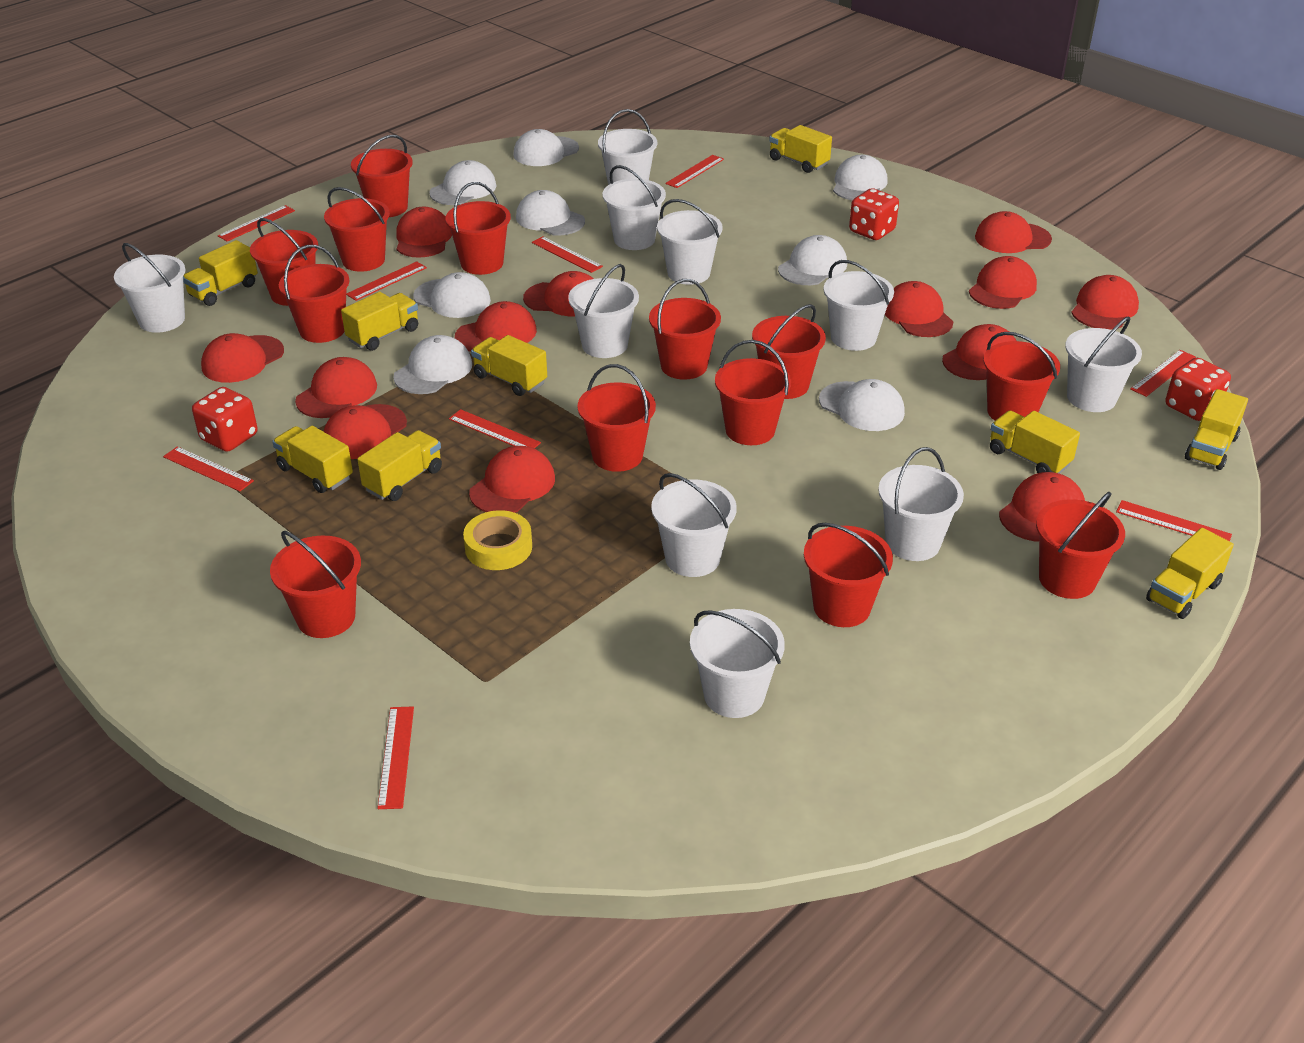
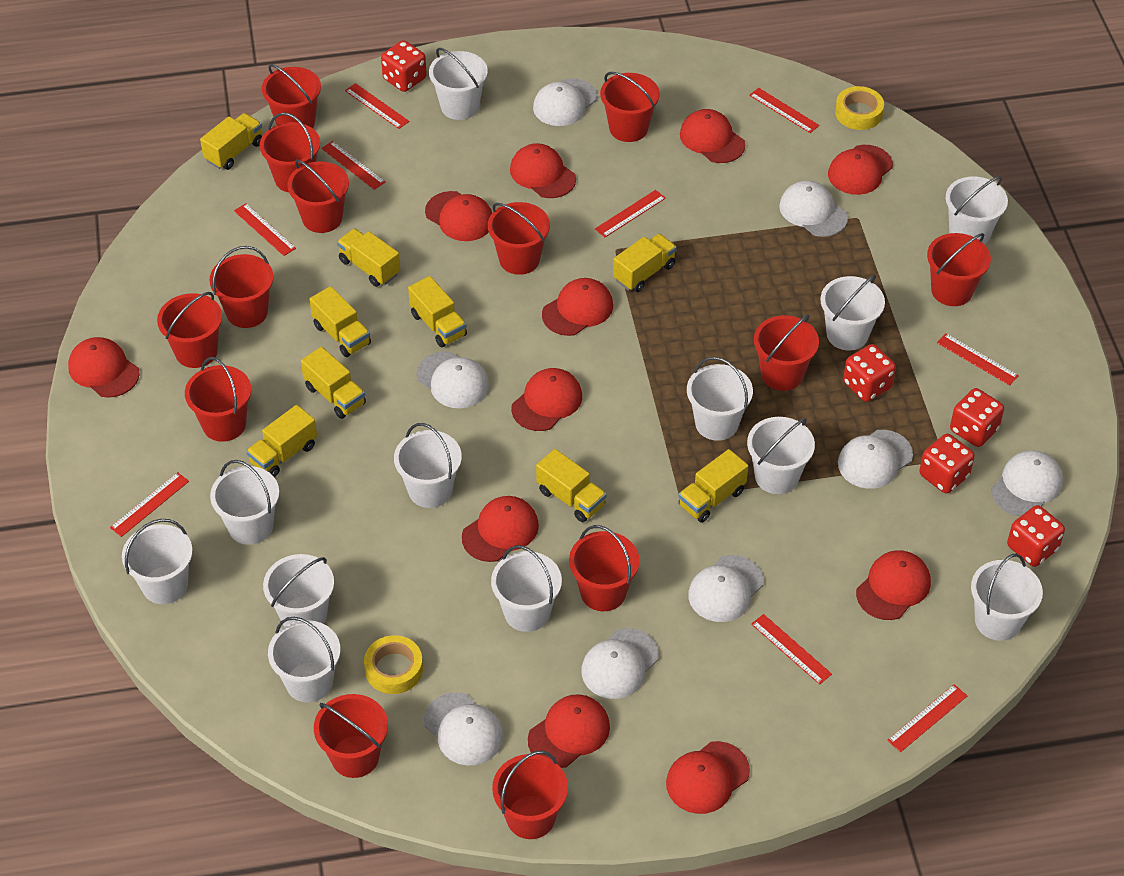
red cap: [201,333,284,383] [295,357,377,418] [324,404,407,459] [396,207,452,258] [455,301,537,352] [469,446,555,513] [523,271,593,316] [885,281,953,337] [942,324,1016,380] [969,256,1037,309] [975,211,1052,253] [999,472,1085,542] [1071,275,1139,329] = 13 -> [68,337,140,398] [425,191,492,241] [462,496,539,562] [510,143,576,198] [511,368,582,431] [528,694,610,768] [542,278,613,336] [666,741,750,814] [680,109,745,163] [828,145,893,195] [856,550,931,620] = 11
red dice: [192,387,258,452] [849,188,899,240] [1165,358,1231,421] = 3 -> [381,40,427,92] [843,344,896,402] [919,434,975,494] [950,388,1004,447] [1007,505,1065,567] = 5
white bucket: [114,243,186,333] [568,264,639,358] [598,109,657,185] [602,165,666,250] [651,473,737,577] [657,199,723,285] [690,609,785,718] [824,260,894,351] [878,447,964,561] [1065,316,1142,412] = 10 -> [122,519,193,604] [210,460,279,545] [263,554,334,626] [268,617,340,702] [394,423,462,508] [429,48,488,120] [491,545,562,632] [687,357,753,441] [747,417,815,494] [820,275,885,351] [946,176,1008,244] [971,553,1043,641] = 12
yellow tape: [463,510,532,570] = 1 -> [364,635,423,694] [835,86,884,130] = 2

